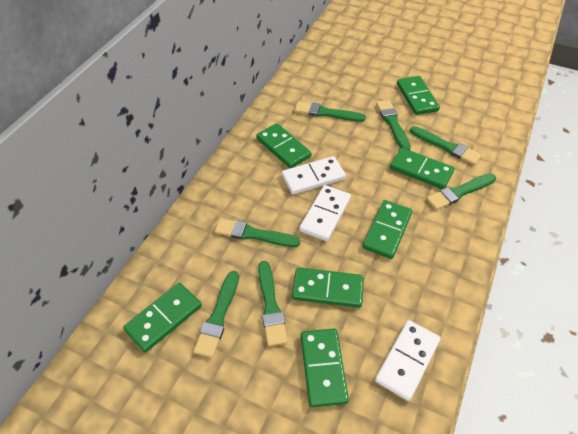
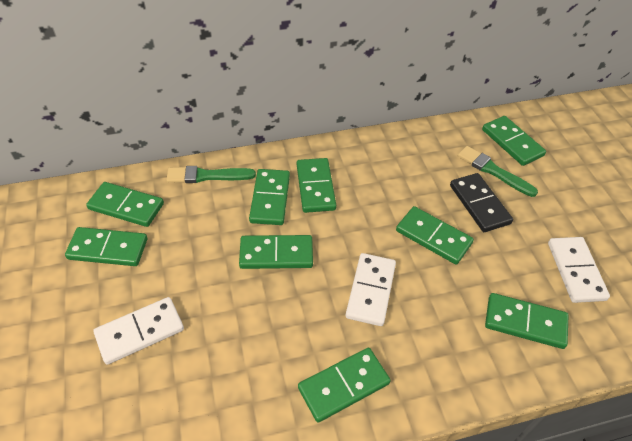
black domino: none = 0 -> [450,173,513,232] = 1
green brush: [193,271,239,358] [215,218,300,247] [258,261,288,346] [294,101,366,122] [376,100,411,150] [410,126,482,165] [426,173,496,210] = 7 -> [166,166,256,183] [458,146,538,197] = 2
green domino: [123,283,202,352] [256,123,311,168] [292,267,364,308] [301,329,349,407] [362,200,412,259] [390,148,454,189] [397,76,440,115] = 7 -> [65,227,147,266] [86,182,164,227] [239,235,313,269] [249,169,290,225] [297,158,336,213] [298,348,391,423] [396,206,474,265] [482,116,546,166] [485,293,569,349] = 9

